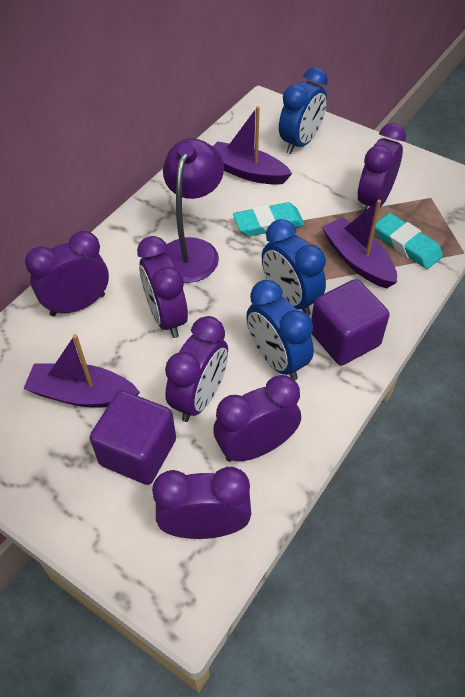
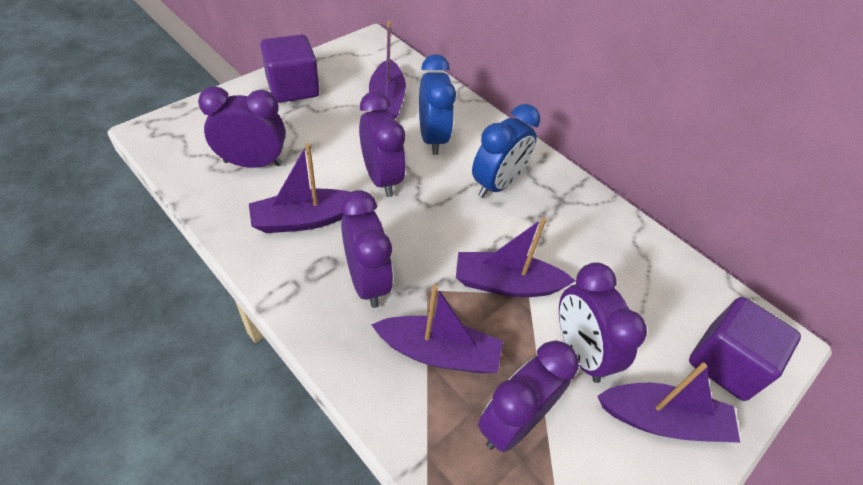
blue clock: [246,280,314,380] [262,219,326,315] [279,67,328,154] = 3 -> [419,54,456,155] [472,104,540,198] = 2
purple boat: [23,334,140,408] [213,106,292,185] [322,200,397,288] = 3 -> [249,143,350,233] [369,21,406,119] [371,285,503,373] [456,217,575,297] [598,363,740,443] = 5
purple clock: [25,231,109,316] [137,236,188,338] [152,467,251,539] [165,316,228,422] [213,375,301,462] [358,123,406,212] = 6 -> [198,86,286,168] [341,190,393,308] [359,92,406,197] [478,340,579,452] [559,262,647,383] = 5
purple lamp: [163,139,224,283] = 1 -> none = 0
turquoise eraser: [233,202,304,236] [375,213,443,269] = 2 -> none = 0

